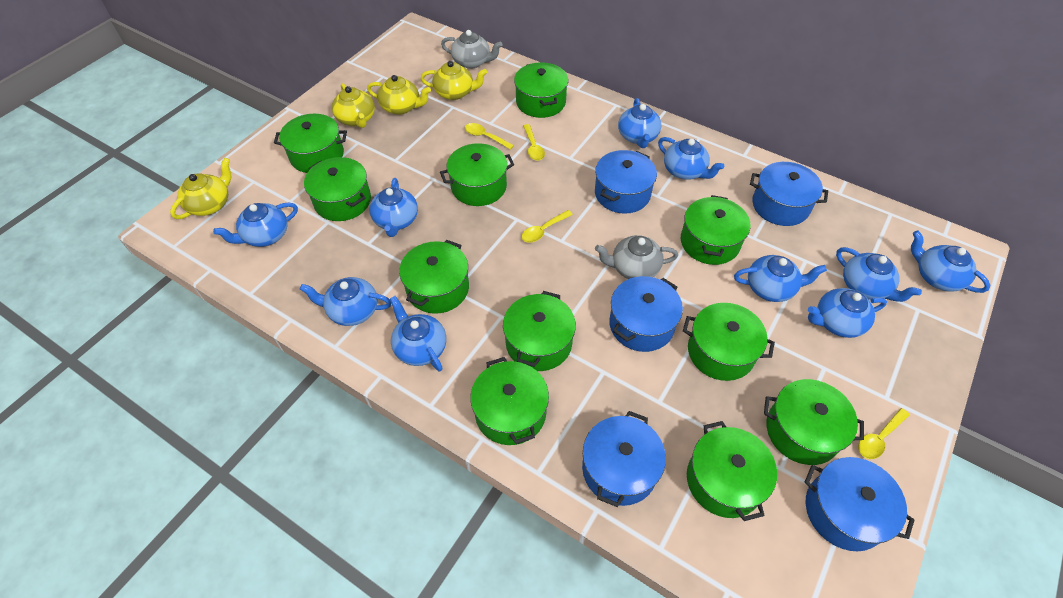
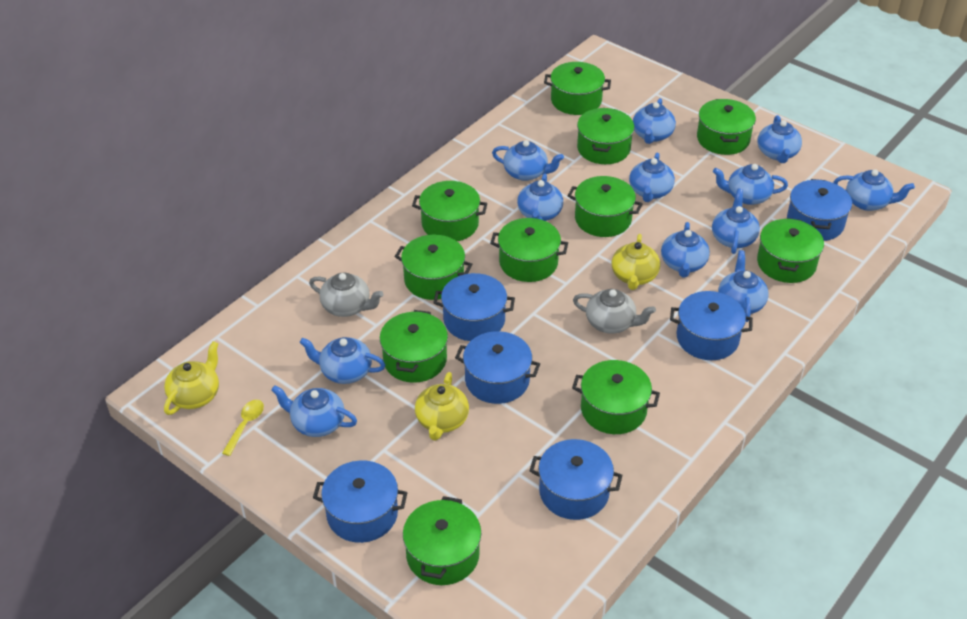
blue pot: [582,411,666,507] [595,150,657,214] [609,276,683,352] [750,162,828,226] [804,457,915,551] = 5 -> [313,460,408,543] [433,273,515,341] [455,331,540,404] [529,439,622,520] [670,291,753,360] [787,179,852,241] = 6
blue teapot: [213,202,298,247] [300,277,391,326] [369,178,418,237] [390,296,446,372] [618,98,661,148] [658,137,724,180] [734,255,827,302] [808,288,887,338] [836,247,922,302] [911,230,991,293] = 10 -> [271,385,357,437] [300,337,386,384] [492,140,564,181] [517,174,563,221] [629,153,675,202] [633,98,676,144] [661,222,710,278] [712,189,760,254] [713,164,788,205] [718,250,768,322] [758,115,802,163] [833,169,915,211] = 12
yellow spoon: [465,123,514,150] [522,210,573,243] [523,124,545,161] [858,408,910,459] = 4 -> [222,400,264,456] = 1
yellow teapot: [170,158,231,219] [332,83,375,128] [367,75,431,115] [421,61,487,100] = 4 -> [164,341,219,415] [415,372,469,440] [612,234,660,290] = 3

